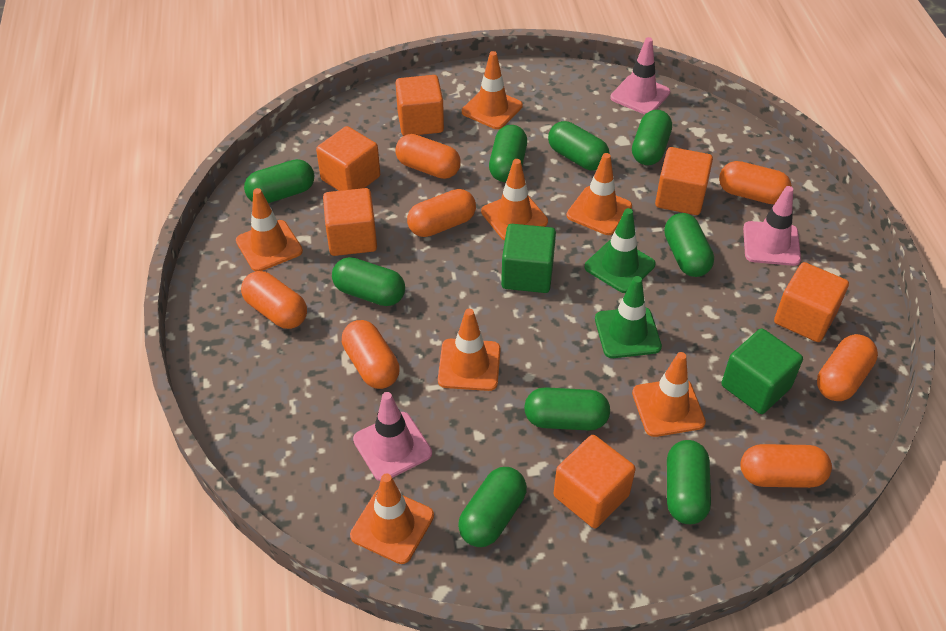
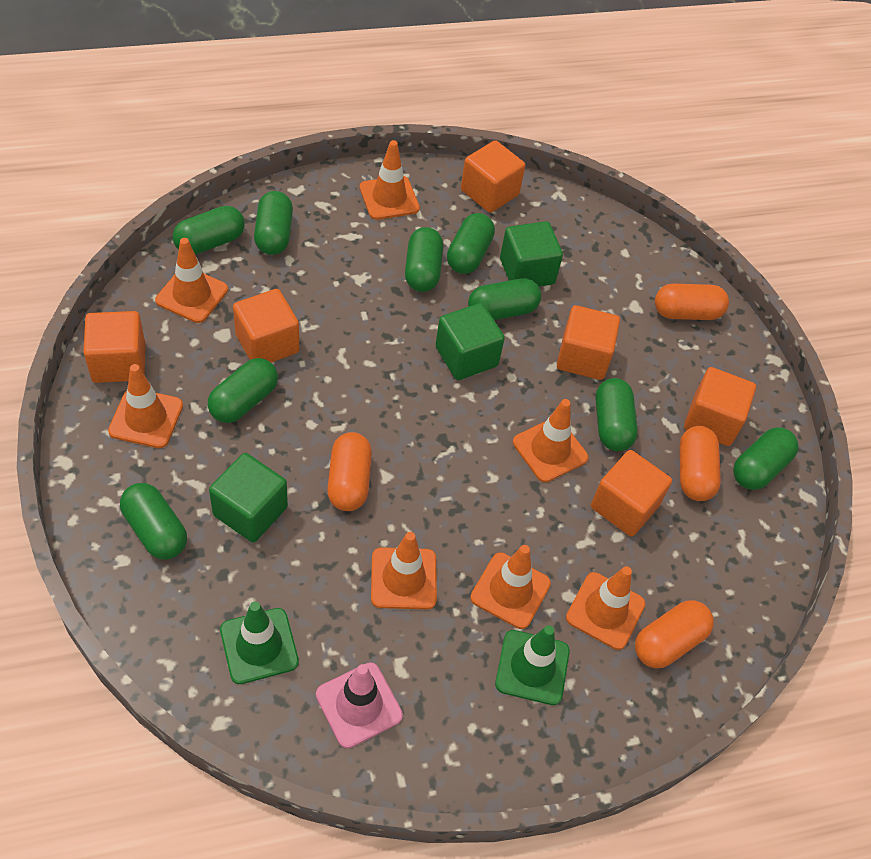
green cube: [501,224,556,293] [721,328,803,414] = 2 -> [209,453,288,543] [435,303,505,380] [500,221,563,287] = 3
orange capsule: [241,271,307,329] [342,320,399,389] [395,134,461,179] [407,189,476,237] [719,161,792,204] [741,444,832,488] [817,334,878,401] = 7 -> [327,432,372,511] [635,600,714,668] [655,284,729,320] [679,426,721,501] = 4
pink traffic cone: [353,392,432,481] [610,37,670,115] [743,186,801,266] = 3 -> [316,662,403,748] = 1

